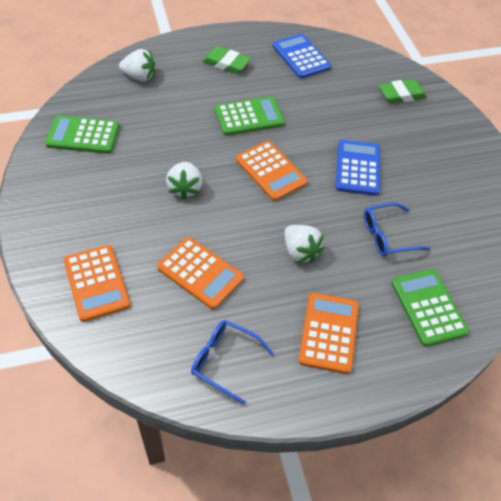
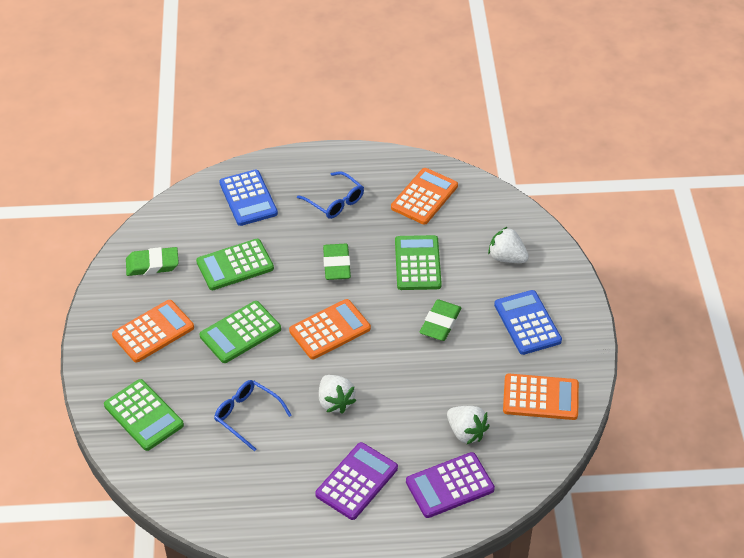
green calculator: [45,115,120,154] [215,97,285,136] [391,269,469,347] = 3 -> [104,379,184,451] [196,239,274,290] [200,301,281,363] [395,235,442,290] = 4
green eraser: [202,46,251,74] [379,79,427,104] = 2 -> [126,247,179,276] [323,244,351,280] [420,299,462,341] = 3
purple calculator: none = 0 -> [315,442,398,520] [406,452,495,518] = 2

